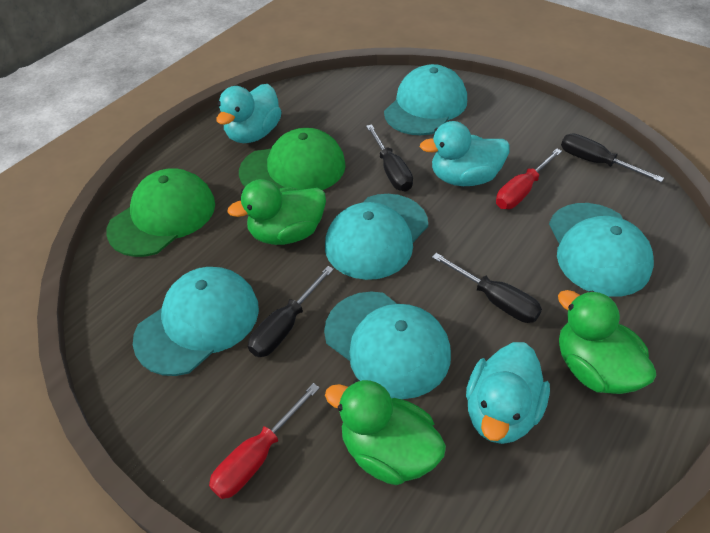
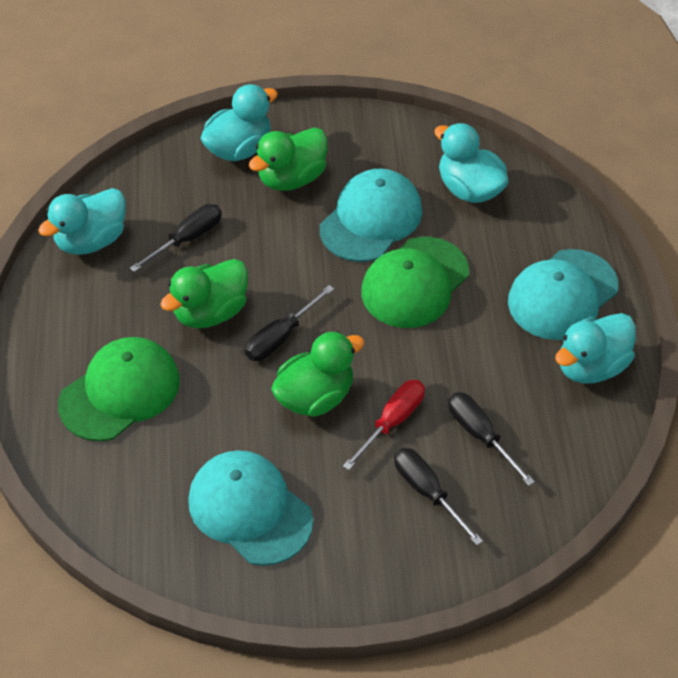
red screwdriver: [209,383,320,499] [496,148,562,209] = 2 -> [343,380,425,470] = 1
turquoise cap: [133,267,259,376] [324,292,451,399] [325,194,428,280] [384,64,467,135] [549,203,654,297] = 5 -> [188,450,313,566] [320,169,422,262] [508,249,619,340] = 3
turquoise duck: [216,84,282,143] [420,121,510,186] [466,342,550,444] = 3 -> [38,188,126,255] [201,84,278,161] [434,123,509,203] [555,313,636,384] = 4

